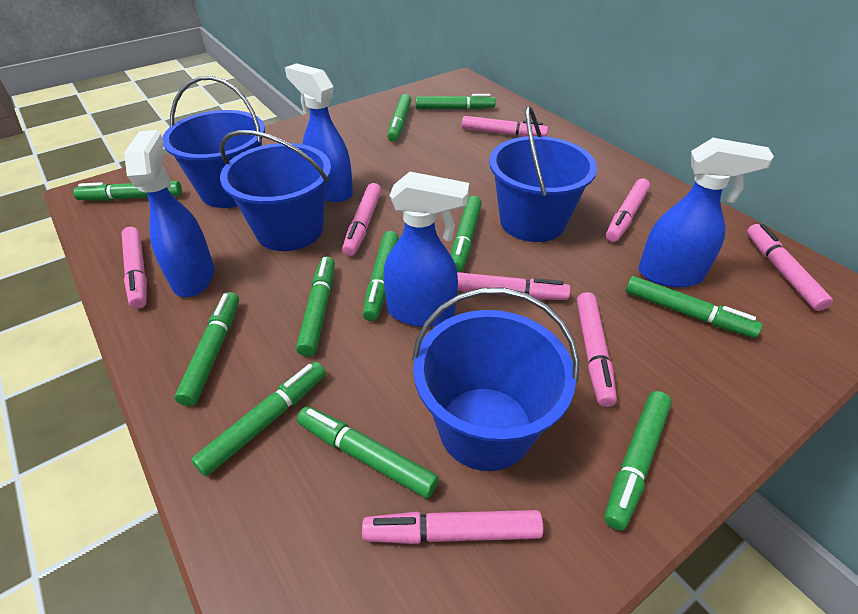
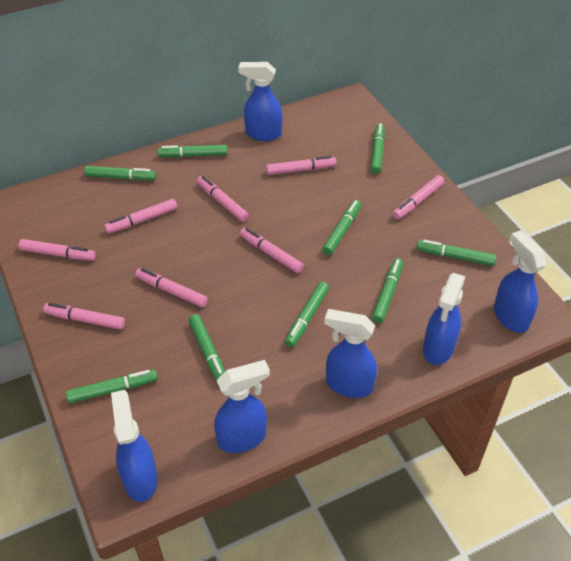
blue bucket: [163,76,265,208] [220,130,331,251] [412,288,579,471] [489,106,597,242] = 4 -> none = 0
blue spray bottle: [124,130,214,297] [285,63,353,202] [383,172,469,327] [639,138,774,288] = 4 -> [111,390,158,502] [214,360,270,453] [238,62,282,141] [324,309,377,398] [423,273,466,365] [494,230,547,333] = 6
green marker: [73,181,182,201] [175,292,239,406] [191,362,326,477] [296,257,335,357] [297,407,439,498] [363,231,399,321] [387,94,411,142] [415,94,496,110] [451,196,482,272] [604,391,672,530] [626,276,763,338] = 11 -> [66,369,158,403] [84,166,156,180] [157,145,228,158] [188,314,225,382] [285,282,329,347] [322,200,361,255] [371,123,385,174] [372,258,403,323] [416,240,496,266] = 9

